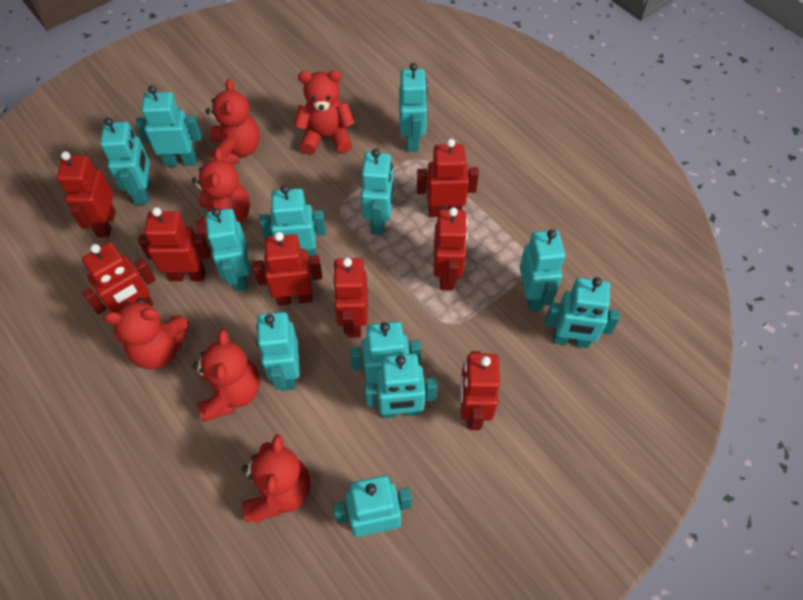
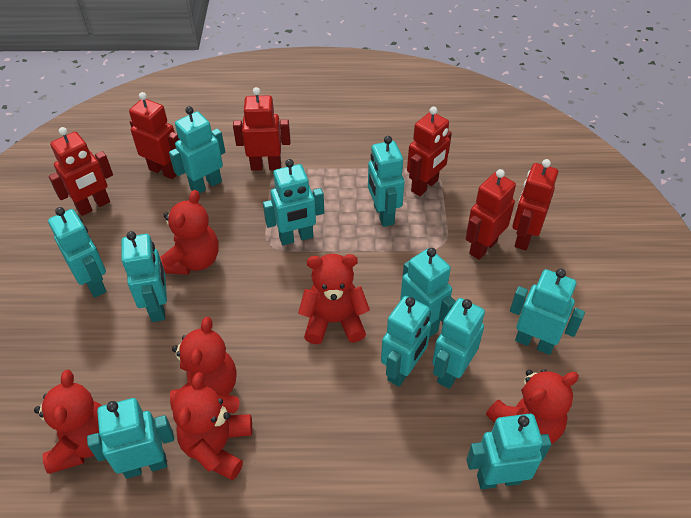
red robot: [56,151,116,237] [82,242,156,314] [138,207,211,281] [253,232,322,306] [332,258,368,338] [417,139,479,217] [434,207,468,290] [460,351,500,430] = 8 -> [49,127,113,216] [129,92,180,179] [233,87,290,171] [407,107,452,196] [466,169,516,260] [512,159,558,251] = 6
turquoise robot: [100,117,151,205] [136,85,202,167] [205,208,250,291] [256,312,300,391] [259,185,326,259] [333,476,412,537] [350,321,421,388] [361,149,394,235] [364,354,438,418] [399,63,428,152] [519,229,565,312] [545,277,620,348] = 12 -> [48,207,106,298] [87,398,174,479] [121,231,167,322] [169,106,225,194] [263,159,324,245] [368,136,405,227] [381,296,431,387] [400,248,456,338] [432,298,485,389] [466,414,551,489] [510,268,585,355] = 11

